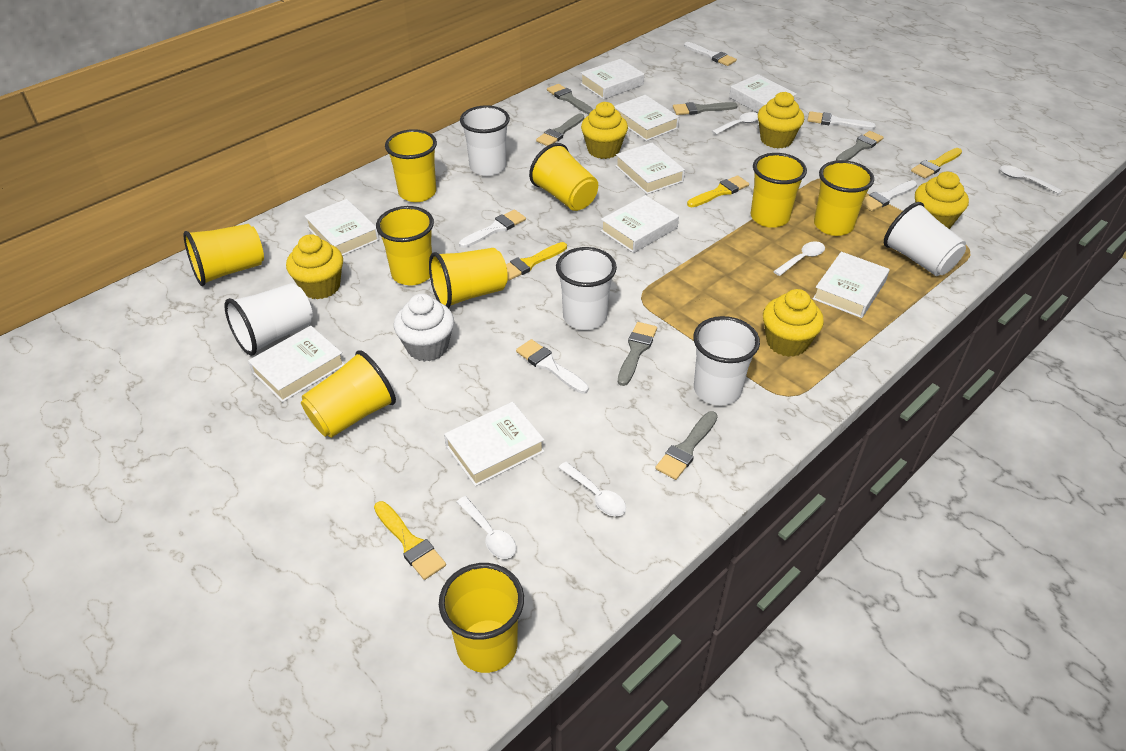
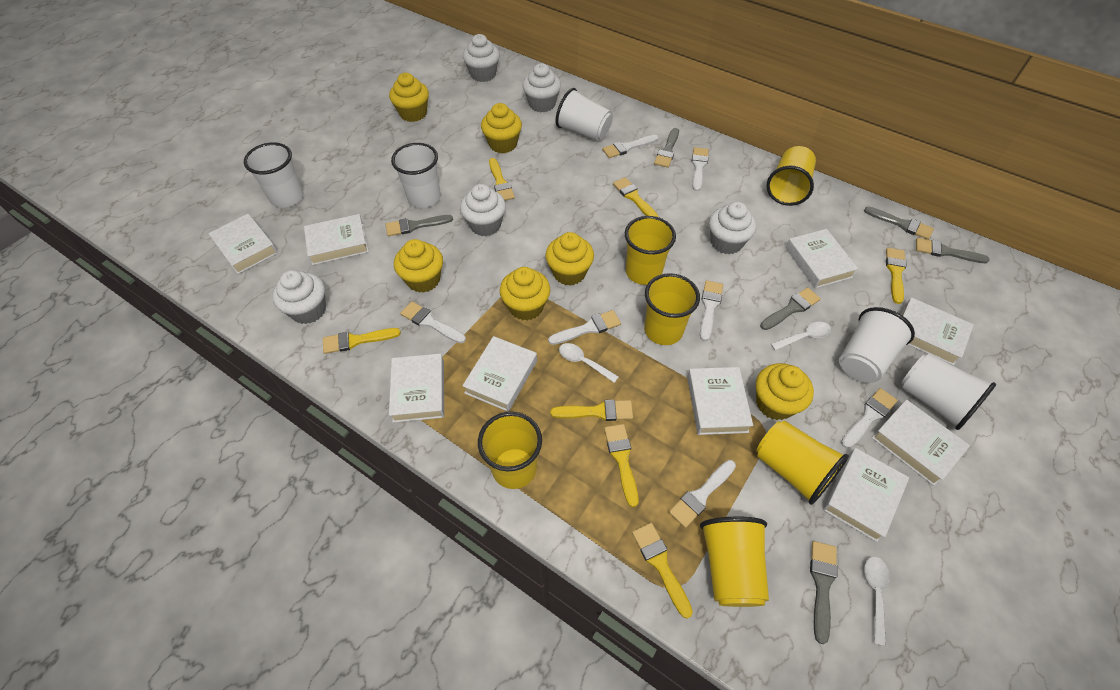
white brush: [459,210,526,248] [516,339,589,394] [684,42,737,66] [807,111,876,130] [862,180,917,211] = 5 -> [400,301,466,343] [548,310,621,345] [602,135,658,158] [669,460,736,528] [691,147,709,191] [700,280,723,341] [841,388,898,449] = 7
white cupcake: [394,294,454,362] = 1 -> [272,270,326,324] [460,184,506,236] [463,34,500,82] [522,63,561,112] [709,202,756,255] = 5
white spoon: [457,496,516,559] [558,462,626,516] [712,112,758,135] [773,241,825,276] [1000,165,1062,194] = 5 -> [559,343,619,383] [771,322,831,350] [865,556,890,646] = 3
yellow brush: [374,501,446,580] [506,242,567,281] [687,175,749,207] [911,148,962,178] = 4 -> [323,328,401,354] [489,158,515,201] [550,400,633,421] [604,424,639,507] [613,177,658,217] [632,523,693,619] [886,248,907,304] = 7
yellow cup: [183,224,264,286] [301,350,396,438] [376,206,434,286] [385,129,437,202] [429,248,508,308] [439,563,524,673] [529,143,598,211] [751,153,807,228] [814,160,874,236] = 9 -> [478,412,542,489] [625,216,676,285] [644,273,700,345] [700,517,769,607] [756,420,849,505] [766,146,816,206] = 6
yellow cupcake: [286,234,343,299] [581,102,628,159] [758,92,804,149] [763,289,824,357] [915,172,969,229] = 5 -> [389,73,429,122] [394,239,443,293] [481,103,522,153] [500,267,550,321] [545,232,594,286] [756,363,814,420] = 6

